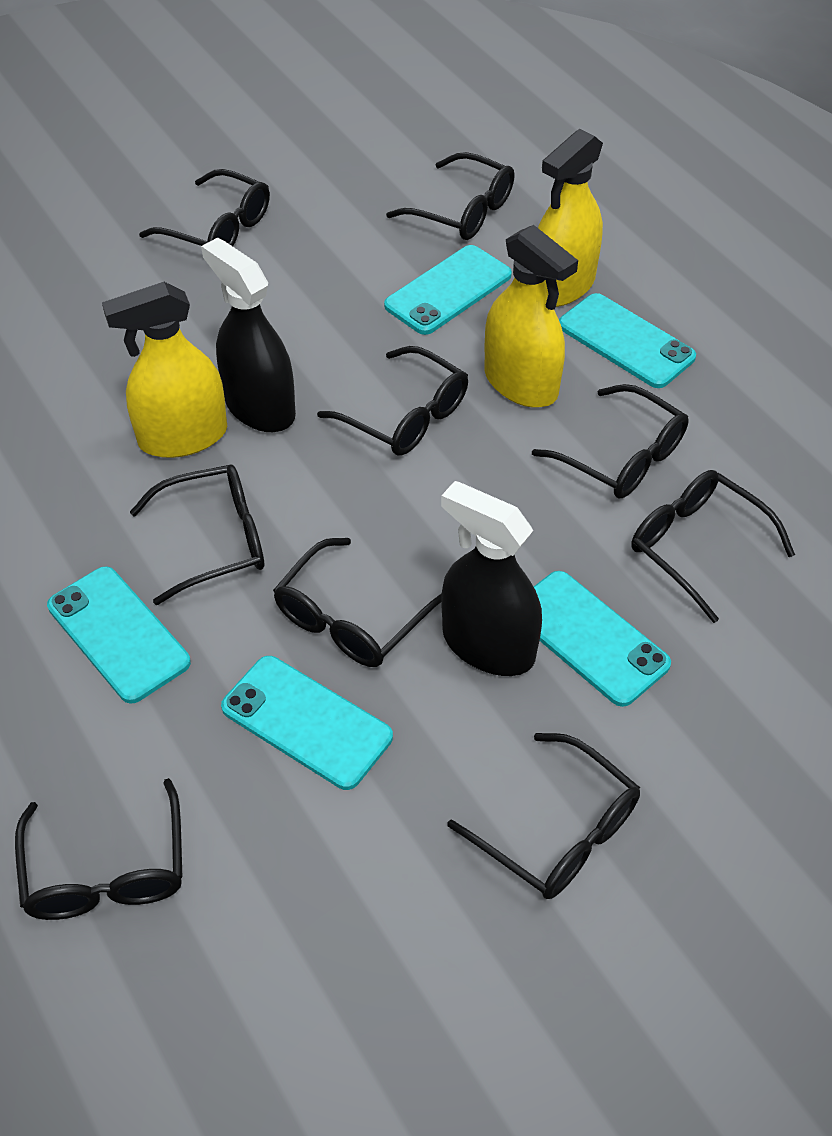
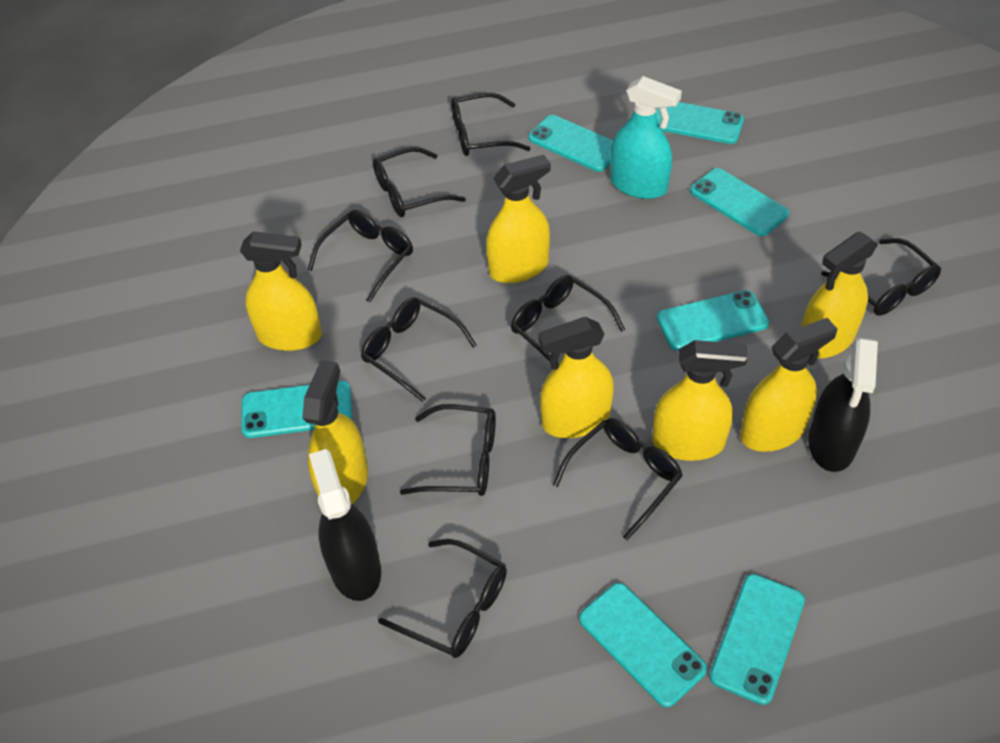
turquoise phone: [47,566,191,704] [221,656,393,790] [384,245,512,335] [534,571,671,707] [559,293,696,388] = 5 -> [241,381,352,438] [528,115,613,172] [579,583,707,708] [656,102,744,144] [657,290,769,351] [690,168,789,236] [709,574,805,705] = 7
turquoise spray bottle: none = 0 -> [610,76,682,199] = 1
yellow spray bottle: [102,282,227,458] [484,225,578,408] [538,129,603,307] = 3 -> [240,231,322,351] [302,360,368,504] [486,155,550,283] [538,317,614,438] [652,340,748,461] [740,318,837,452] [801,232,878,358] = 7

